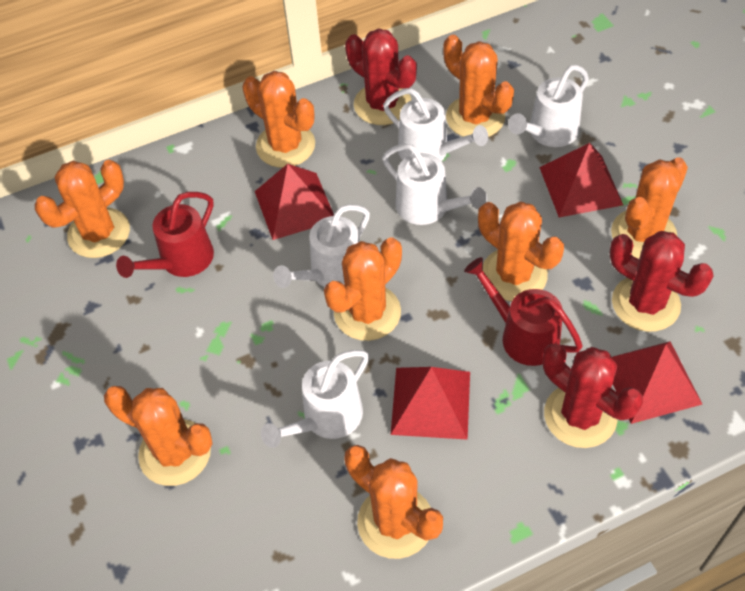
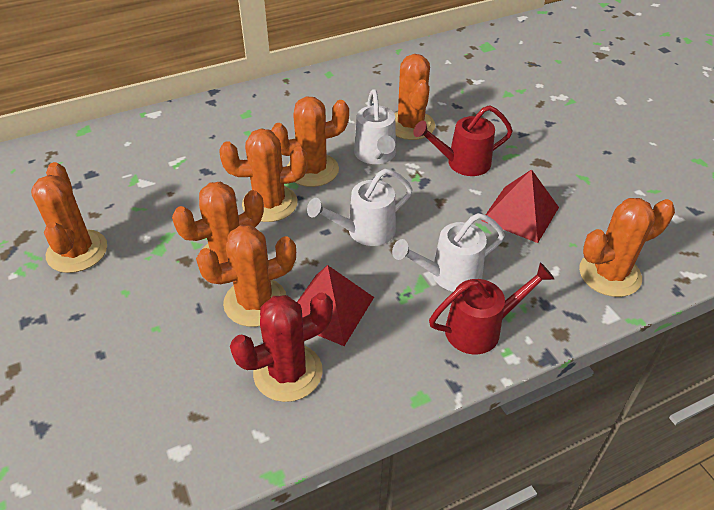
orange cactus: [35,160,130,258] [104,386,212,486] [242,71,315,168] [324,237,402,341] [344,445,443,559] [443,35,514,137] [478,201,564,301] [611,157,688,259] = 8 -> [31,162,107,273] [172,182,264,264] [196,225,296,327] [219,128,308,222] [271,97,349,187] [394,54,435,140] [579,198,675,297] = 7
red cactus: [345,28,417,125] [543,343,643,448] [610,231,714,332] = 3 -> [230,292,333,402] = 1
red pyramid: [255,164,334,240] [391,367,470,440] [539,143,623,217] [611,342,702,424] = 4 -> [297,265,374,346] [481,169,559,243] = 2
white watering can: [261,350,369,448] [273,205,370,288] [382,144,487,225] [383,88,488,161] [508,65,589,147] = 5 -> [307,169,413,246] [354,89,396,164] [392,213,505,292] = 3

